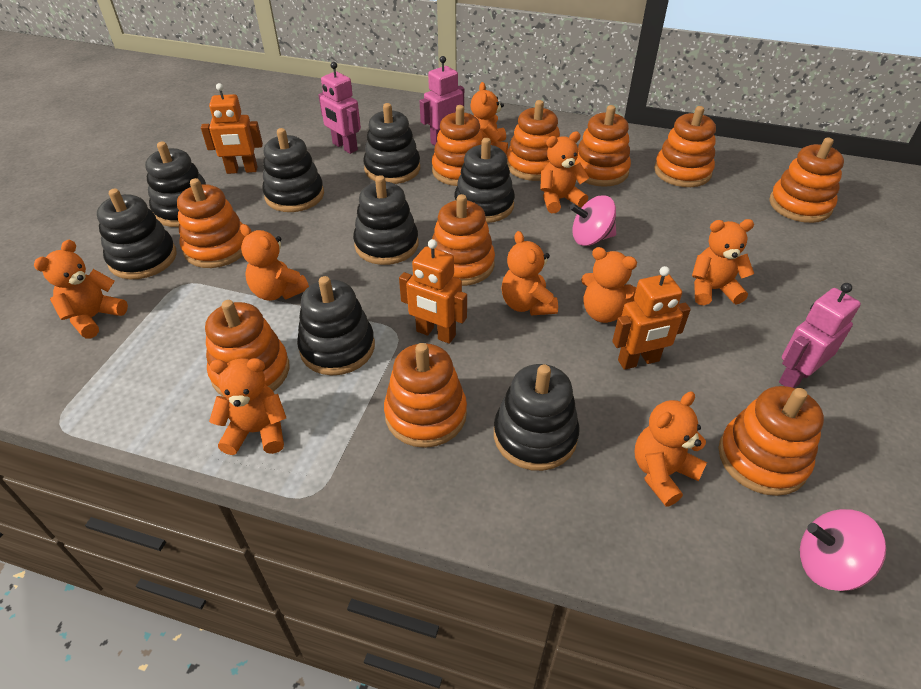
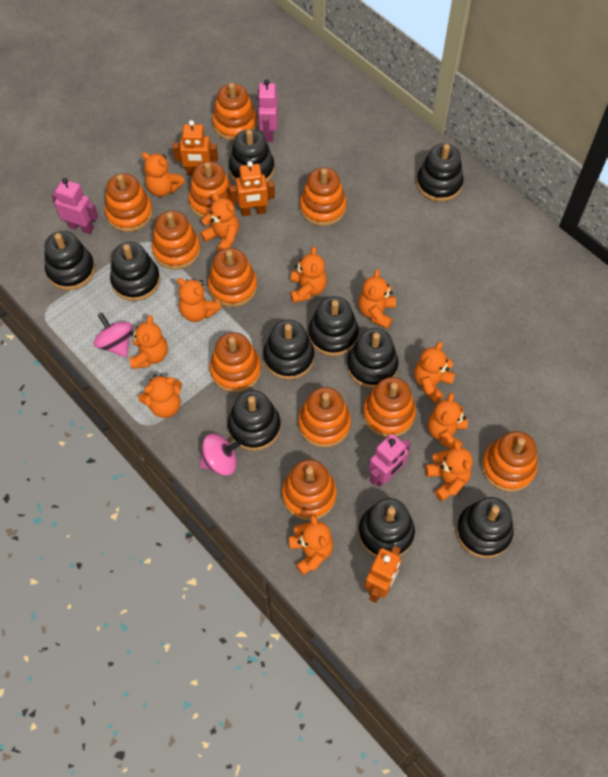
black stacking toy: [97,189,176,279] [145,142,206,227] [262,128,324,212] [297,276,375,375] [353,175,419,265] [363,103,420,184] [454,138,515,223] [494,364,580,471] = 8 -> [44,231,95,290] [110,242,160,301] [228,390,281,451] [229,129,275,183] [263,320,314,380] [308,296,359,356] [347,328,398,388] [358,498,415,557] [417,143,464,202] [456,497,514,558] = 10
orange stacking toy: [177,178,245,268] [205,300,290,397] [384,343,467,448] [432,105,483,186] [432,194,495,286] [507,100,560,181] [573,105,631,187] [654,106,716,187] [718,386,824,496] [769,137,844,223] = 10 -> [105,173,153,232] [152,211,200,270] [188,161,235,218] [208,248,257,307] [210,332,261,393] [212,83,257,141] [282,459,337,520] [298,387,351,448] [300,168,347,226] [363,377,416,437] [482,431,538,492] = 11
orange teddy bear: [34,240,128,338] [209,358,286,455] [240,224,309,301] [470,82,508,155] [502,231,558,315] [540,131,589,213] [581,247,637,323] [634,391,707,507] [692,219,754,305] = 9 -> [130,315,168,369] [138,374,182,418] [142,152,185,197] [177,278,222,322] [200,193,239,251] [289,515,333,575] [291,247,327,303] [359,269,396,329] [414,342,456,403] [425,440,473,501] [428,393,468,449] = 11

